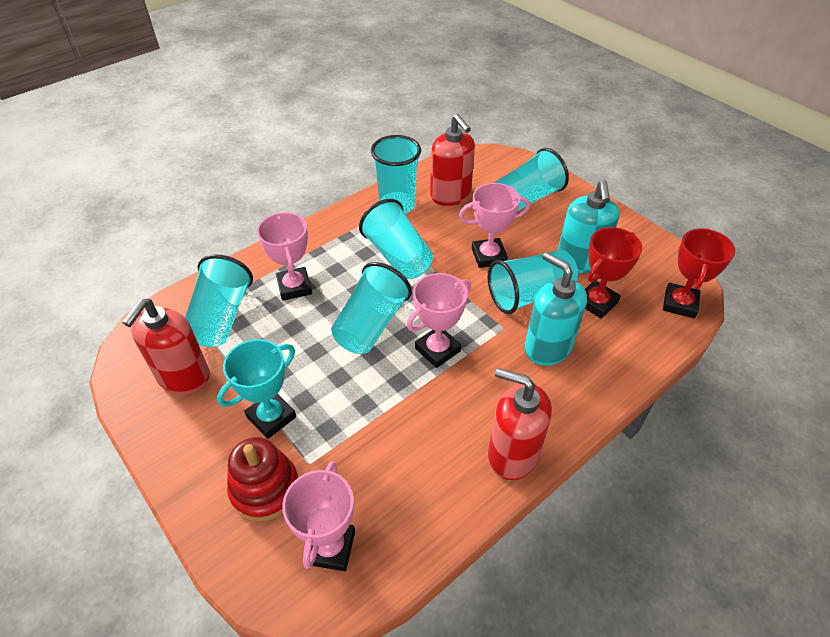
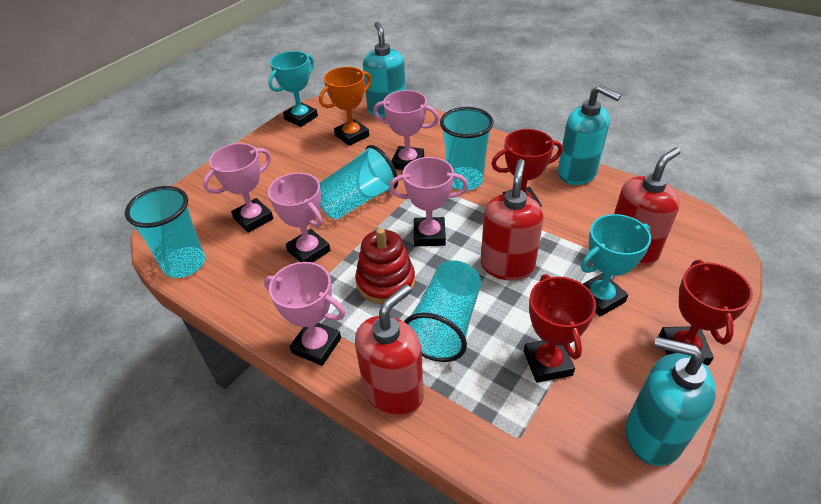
orange trophy: none = 0 -> [319,67,372,146] = 1
pink trophy: [257,212,312,301] [282,461,355,571] [407,273,471,368] [459,183,530,268] = 4 -> [203,143,273,233] [264,262,346,366] [268,173,331,263] [373,90,439,170] [389,157,468,246] = 5
red trophy: [585,227,642,319] [663,228,735,318] = 2 -> [491,129,563,207] [524,274,596,383] [659,260,753,365] = 3
turquoise cup: [185,254,253,347] [331,262,412,354] [359,199,433,279] [371,135,421,214] [488,250,578,314] [494,148,569,211] = 6 -> [125,186,205,278] [319,145,398,219] [404,260,481,362] [440,107,494,191] = 4
turquoise soap dispenser: [525,252,587,366] [558,180,619,273] = 2 -> [363,22,406,117] [558,85,621,185] [626,337,716,466] = 3
turquoise trophy: [217,339,296,439] = 1 -> [268,51,318,127] [581,214,651,316] = 2

